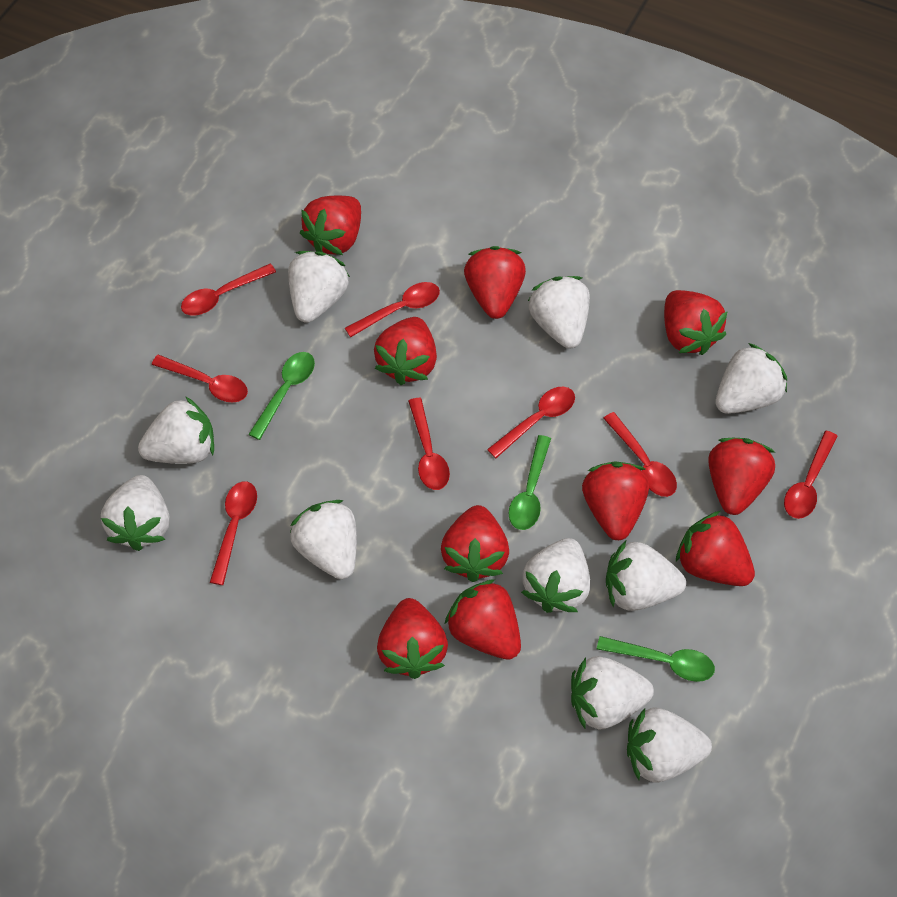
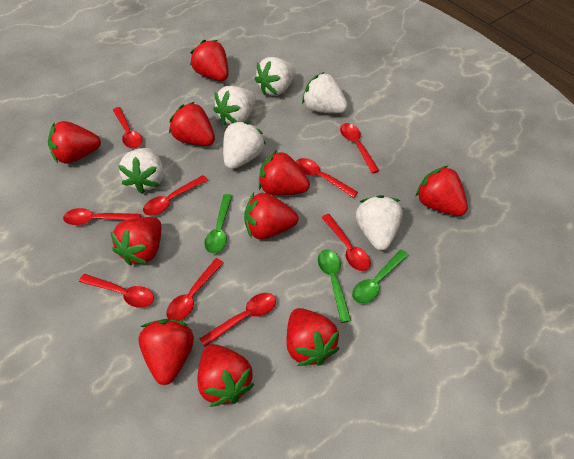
red spoon: [152,355,248,403] [181,263,276,316] [210,482,257,585] [345,282,440,337] [408,398,450,490] [487,387,575,458] [603,412,677,497] [784,431,838,519] = 8 -> [63,208,141,225] [79,274,154,308] [113,107,142,149] [143,175,208,216] [166,258,224,321] [200,293,276,347] [296,158,358,198] [321,214,371,271] [340,123,380,174] = 9
white strawberry: [101,475,169,551] [138,396,214,464] [288,251,350,323] [290,500,357,579] [521,538,590,613] [528,276,590,348] [571,656,654,729] [606,540,686,611] [627,707,712,782] [715,343,787,414] = 10 -> [118,148,163,194] [213,86,256,125] [223,121,266,169] [254,57,296,96] [302,72,348,113] [356,195,403,251] = 6

